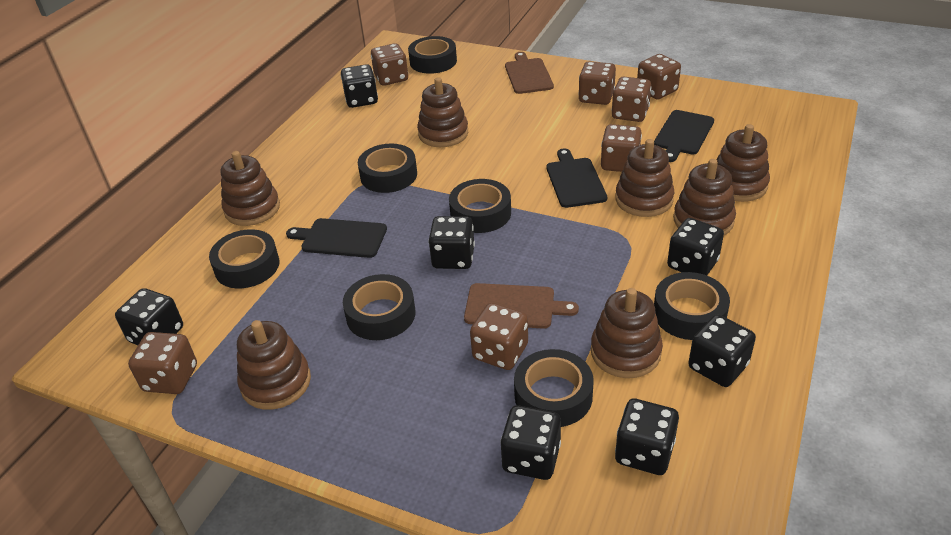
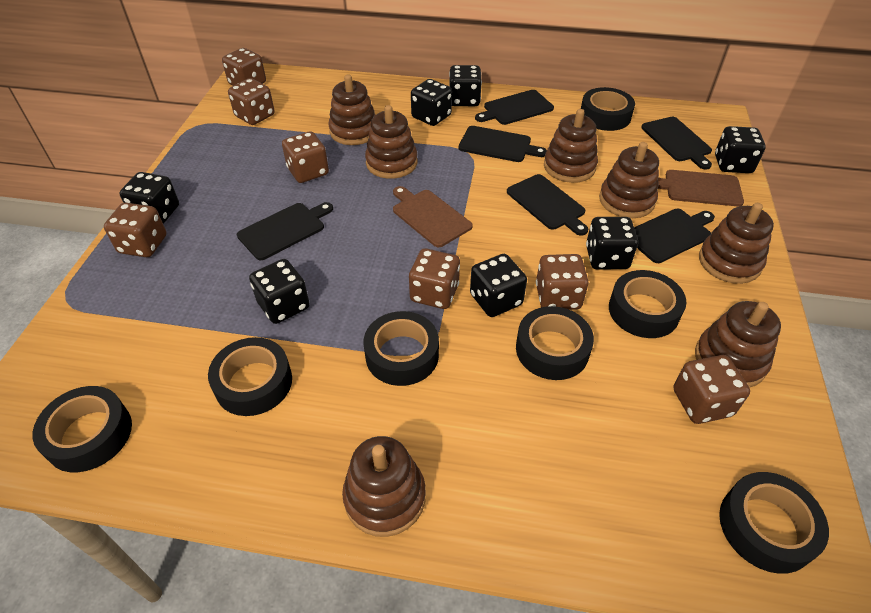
black cutting board: [286,218,387,258] [546,148,607,208] [654,110,714,162] = 3 -> [237,202,333,260] [458,126,547,162] [475,90,554,125] [507,174,588,236] [634,209,715,263] [641,117,712,170] = 6

